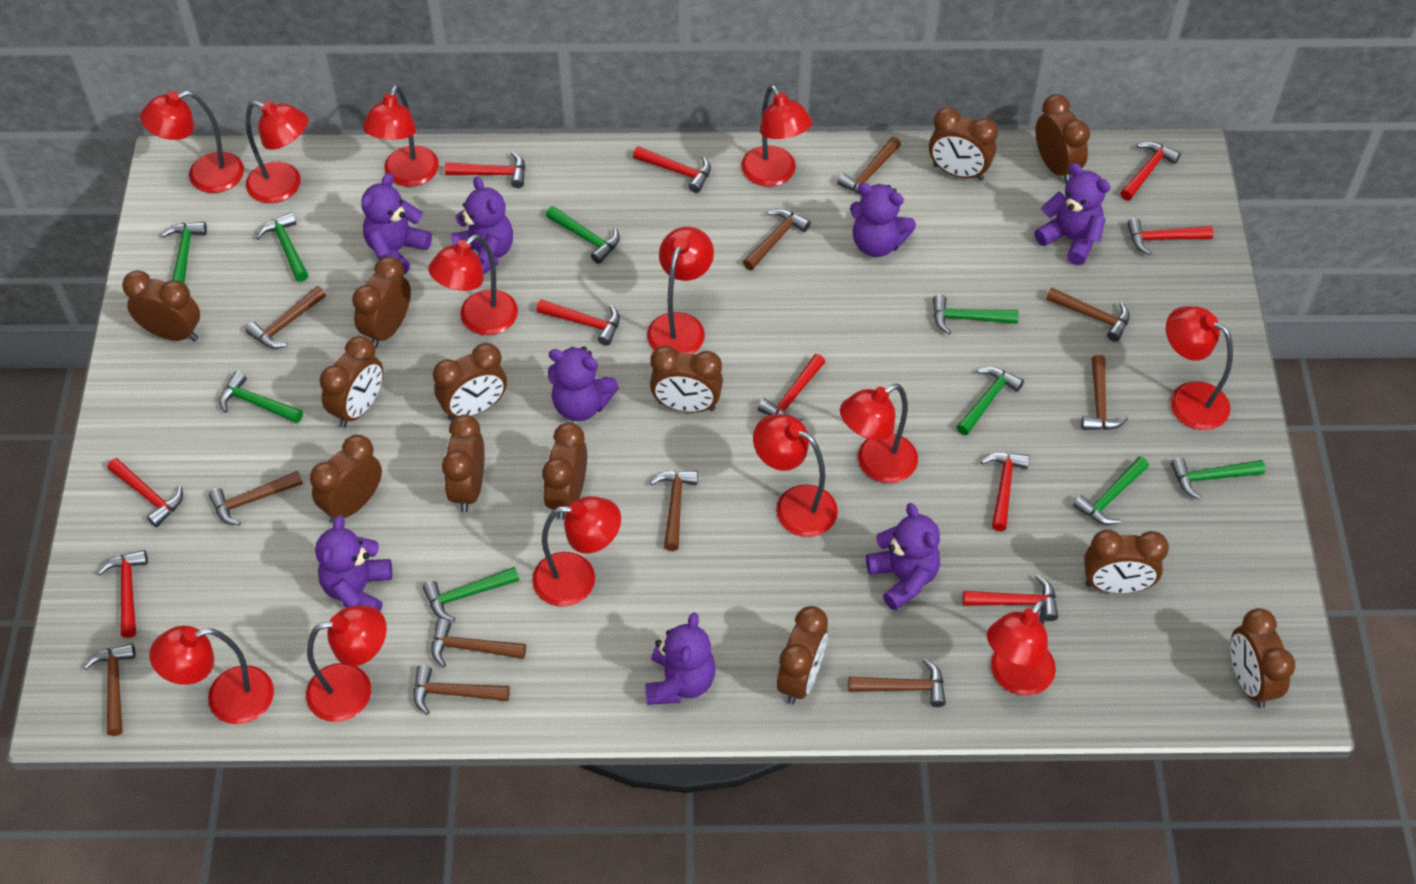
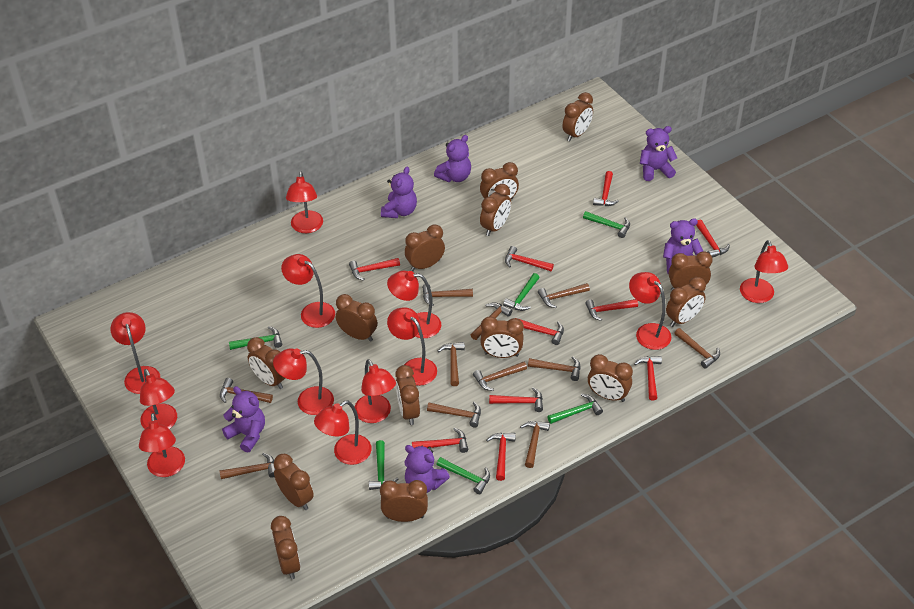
brown clock: [122,270,200,341] [310,435,382,523] [319,336,383,428] [352,256,411,348] [433,343,507,421] [442,414,485,513] [542,422,587,520] [650,346,723,413] [777,606,828,704] [929,107,998,181] [1035,94,1090,184] [1084,530,1169,594] [1231,608,1295,708] = 13 -> [247,337,285,389] [271,516,301,579] [274,454,314,510] [336,294,377,342] [380,480,428,522] [395,365,420,425] [405,224,445,271] [480,162,519,199] [480,184,511,236] [480,316,524,358] [562,92,593,141] [588,354,633,402] [666,277,706,327] [669,251,713,291] = 14
green hammer: [161,222,207,283] [219,371,303,423] [256,212,308,282] [423,567,519,622] [546,206,620,264] [933,294,1019,334] [956,367,1024,435] [1073,456,1149,525] [1171,458,1265,500] = 9 -> [229,326,282,350] [369,440,398,490] [436,457,490,494] [503,273,540,311] [547,394,603,424] [583,211,630,238] = 6
purple teddy bear: [315,515,392,611] [361,173,432,274] [451,177,513,274] [548,346,619,421] [645,612,716,705] [850,183,916,257] [866,503,940,611] [1034,163,1110,265] = 8 -> [222,386,265,453] [381,167,417,218] [404,445,450,493] [434,135,471,182] [640,126,677,181] [663,218,703,274] = 6
red lamp: [140,90,244,193] [149,626,274,724] [246,101,308,203] [306,606,387,722] [363,85,439,187] [428,234,518,335] [532,496,621,607] [647,227,714,354] [741,85,812,187] [753,414,838,537] [840,384,918,483] [987,599,1056,695] [1166,306,1233,430] = 13 -> [110,312,161,394] [139,413,185,477] [140,369,177,429] [273,348,334,415] [281,254,335,328] [286,172,323,233] [314,400,372,465] [355,359,396,423] [387,271,441,338] [387,307,437,386] [629,272,671,350] [740,240,788,303] = 12

